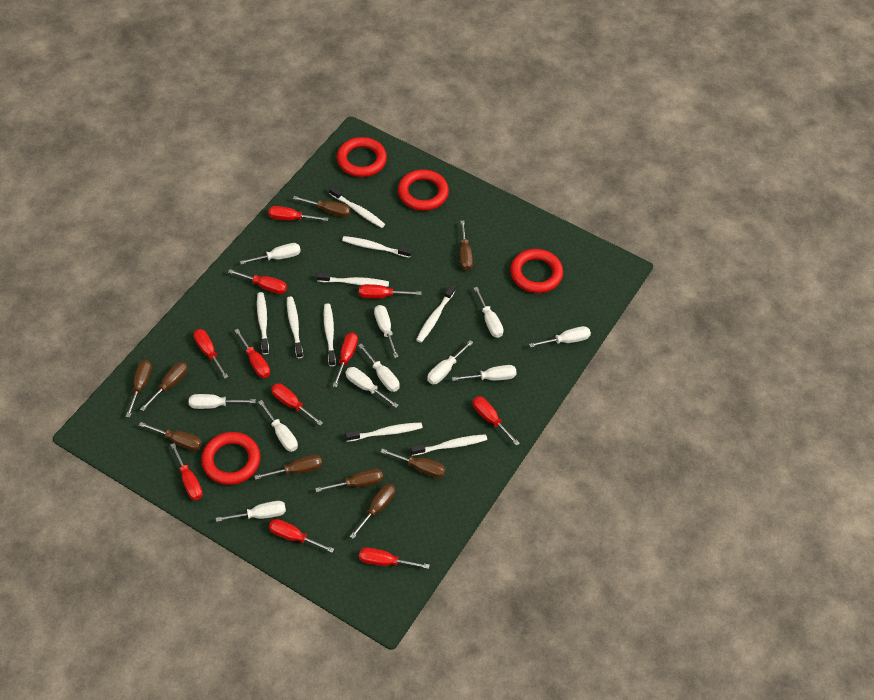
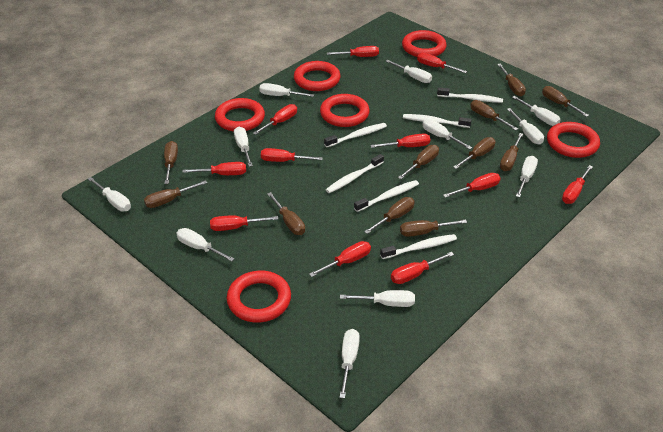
brown screwdriver: [126,360,152,418] [139,422,202,451] [140,362,188,411] [254,455,322,480] [293,196,351,217] [315,469,383,492] [350,484,395,539] [381,449,446,478] [460,221,473,271] = 9 -> [144,180,207,208] [164,141,178,184] [267,192,305,235] [364,197,415,234] [398,145,439,179] [400,219,467,237] [453,137,496,169] [470,100,518,130] [497,64,526,96] [500,133,523,171] [542,86,589,117] = 11
red ring: [201,432,261,485] [337,137,387,177] [398,169,449,211] [510,249,563,293] = 4 -> [215,98,265,131] [227,271,291,323] [294,61,341,91] [320,94,370,127] [402,30,447,57] [547,122,600,158] = 6
white toothbrush: [257,292,269,354] [287,296,303,358] [317,272,389,287] [324,304,336,366] [329,186,385,228] [342,236,411,258] [345,422,423,442] [410,434,487,456] [416,284,456,343] = 9 -> [324,123,387,147] [326,154,384,193] [354,180,419,212] [380,234,457,259] [403,114,472,128] [437,87,503,103] = 6

